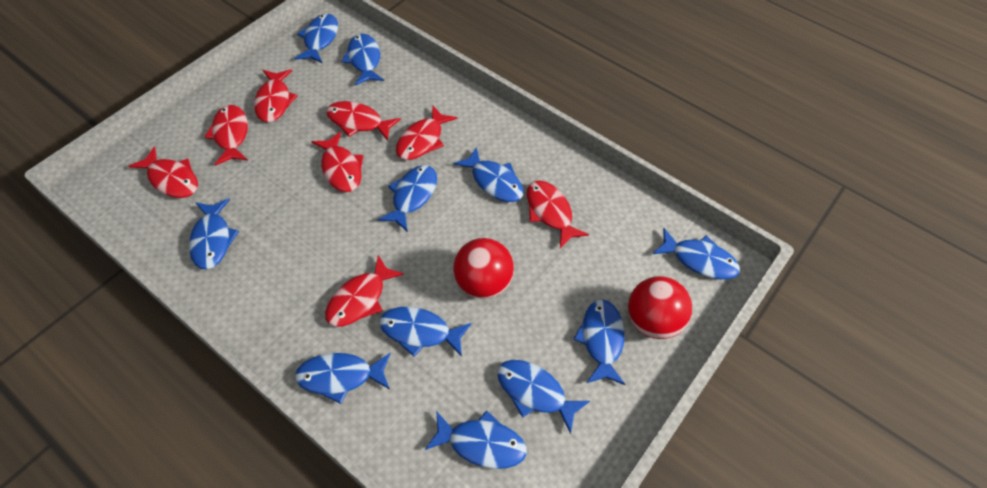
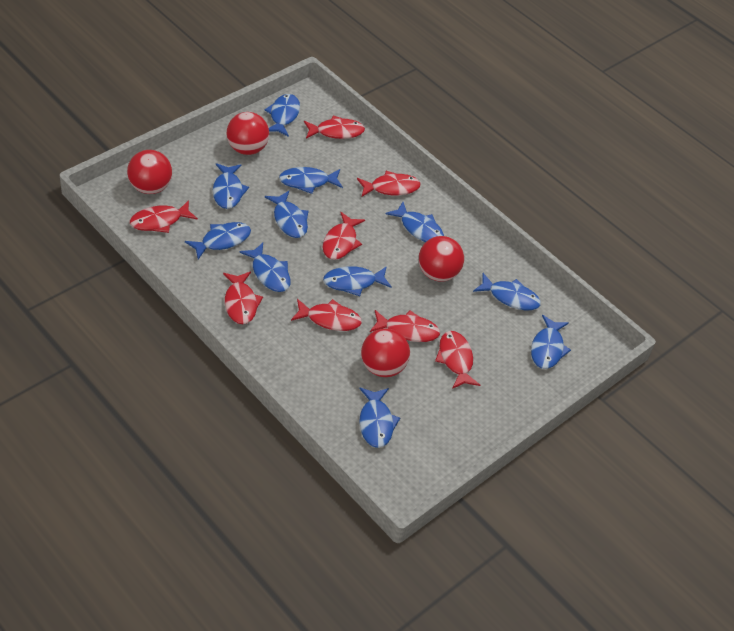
red ball: [453,238,514,299] [628,276,692,339] = 2 -> [127,150,172,194] [227,112,269,155] [361,328,410,377] [419,236,464,282] = 4

